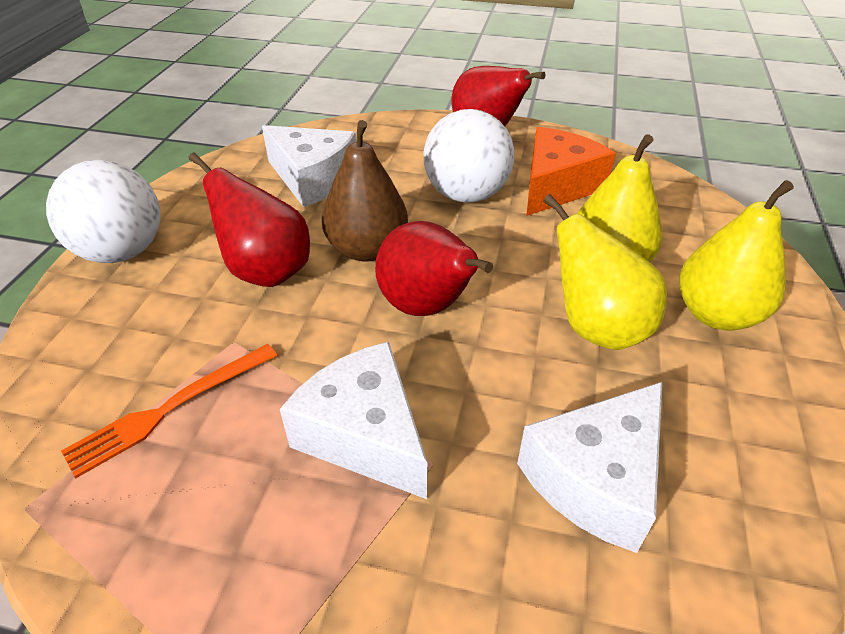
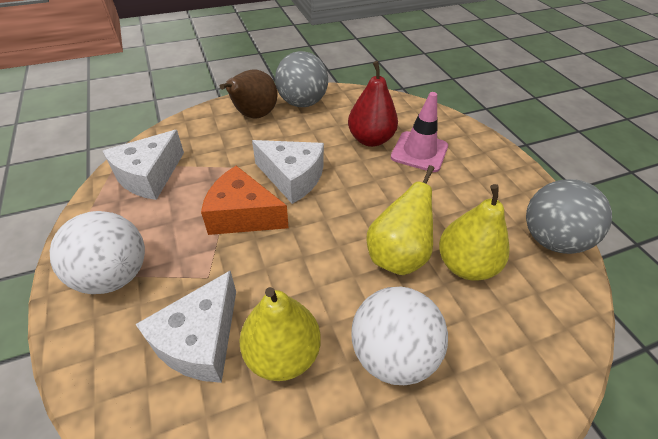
grey ball: none = 0 -> [275,51,328,107] [526,179,612,254] = 2
orange fork: [61,344,277,478] = 1 -> none = 0
pink traffic cone: none = 0 -> [391,92,448,172] = 1
red pear: [189,153,310,287] [375,221,493,316] [451,66,546,126] = 3 -> [348,61,398,147] = 1

